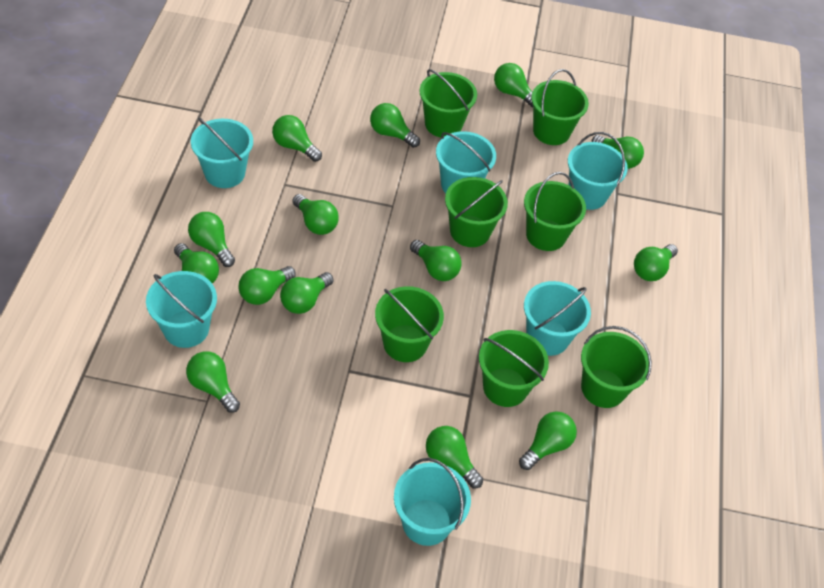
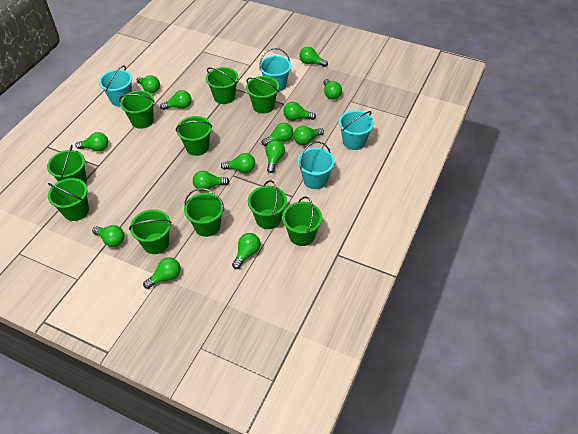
green bucket: [375,286,444,362] [420,69,477,138] [445,177,508,247] [479,330,549,407] [524,172,586,251] [531,69,589,145] [581,326,652,408] = 7 -> [47,145,87,184] [48,178,89,221] [119,90,155,129] [129,209,172,254] [176,116,212,156] [184,188,224,237] [206,67,239,104] [246,76,279,114] [248,180,287,229] [282,196,322,246] = 10
turquoise bucket: [146,271,217,348] [191,117,253,188] [394,458,471,546] [436,131,496,193] [524,281,591,356] [568,132,628,210] = 6 -> [99,65,132,107] [259,48,291,92] [297,142,335,189] [339,110,374,150] = 4

